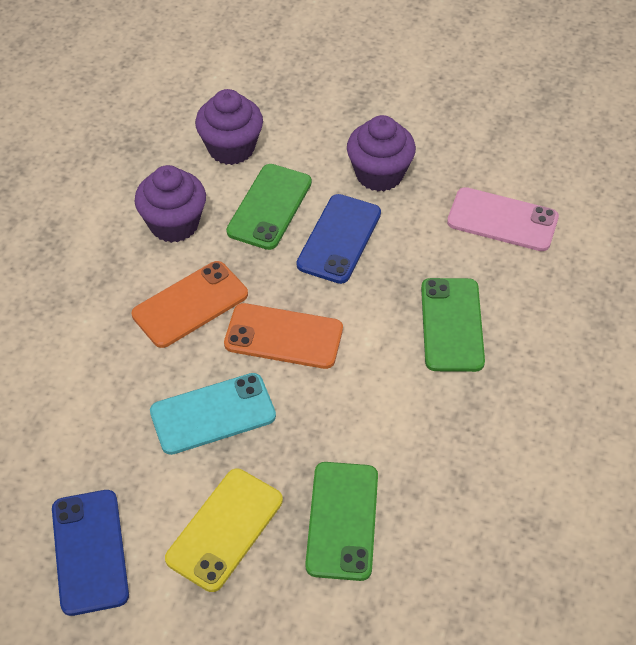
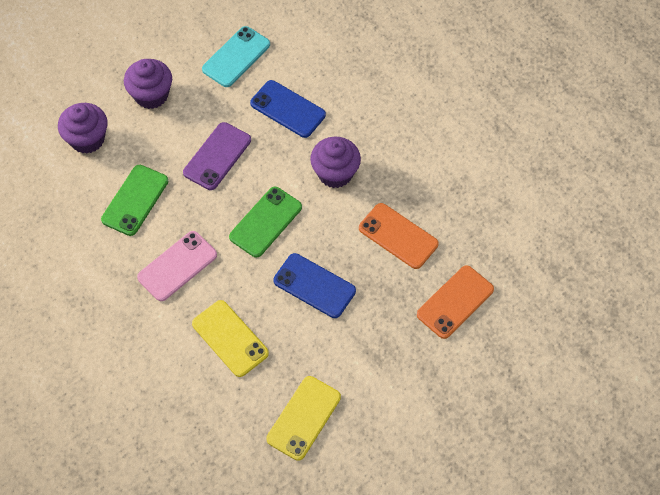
green phone: [226,164,312,250] [305,462,378,581] [421,278,485,372] = 3 -> [101,165,168,236] [229,187,302,257] = 2
purple phone: none = 0 -> [183,122,251,190] = 1
yellow phone: [165,469,283,592] = 1 -> [192,300,269,377] [266,376,341,461] = 2

